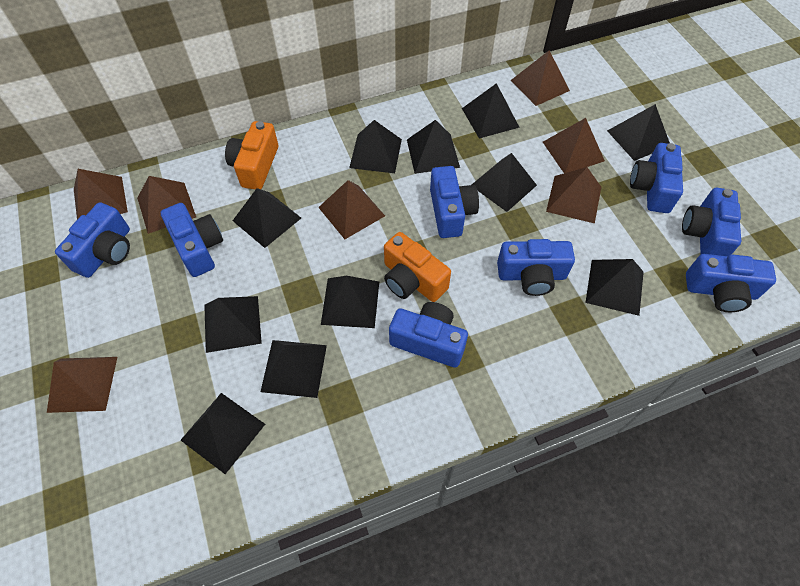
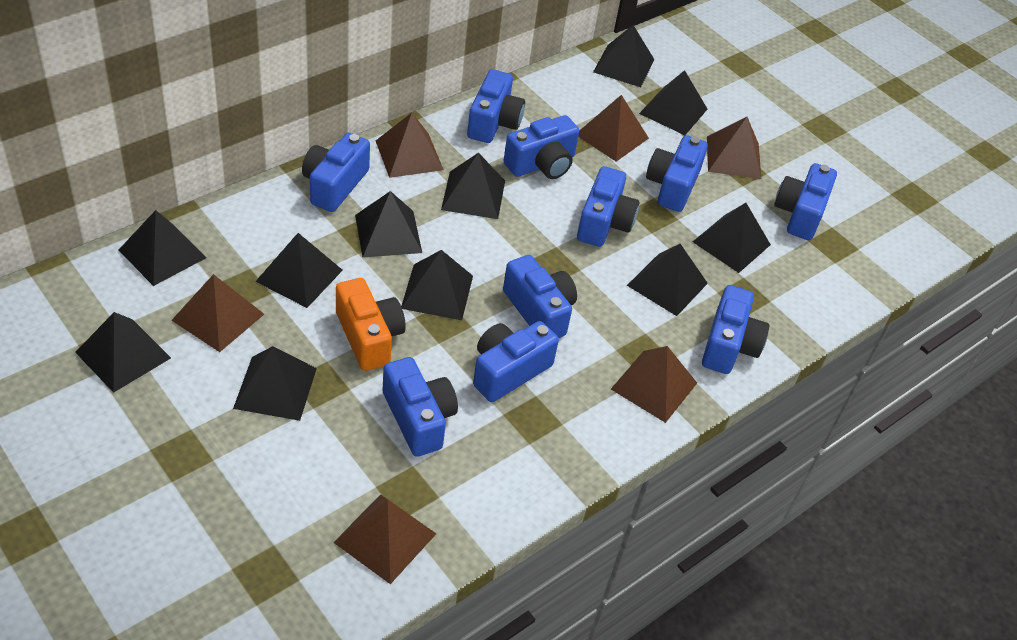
blue camera: [55,202,130,278] [160,203,223,277] [389,302,468,368] [430,166,479,238] [497,239,575,296] [630,143,683,213] [682,188,741,256] [686,254,776,312] = 8 -> [302,133,370,212] [383,357,458,457] [467,69,525,143] [473,321,559,402] [503,255,577,338] [504,115,579,179] [577,166,639,247] [646,135,708,212] [702,285,769,374] [774,163,837,240] = 10
brown pyramid: [47,357,117,413] [74,169,128,219] [137,176,196,234] [318,180,385,239] [511,50,570,106] [543,118,605,173] [546,167,601,224] = 7 -> [171,274,264,352] [333,494,436,584] [376,113,444,178] [578,95,649,162] [611,346,697,423] [707,117,761,179] = 6
orange camera: [225,121,278,190] [384,232,451,302] = 2 -> [336,278,406,371] = 1

